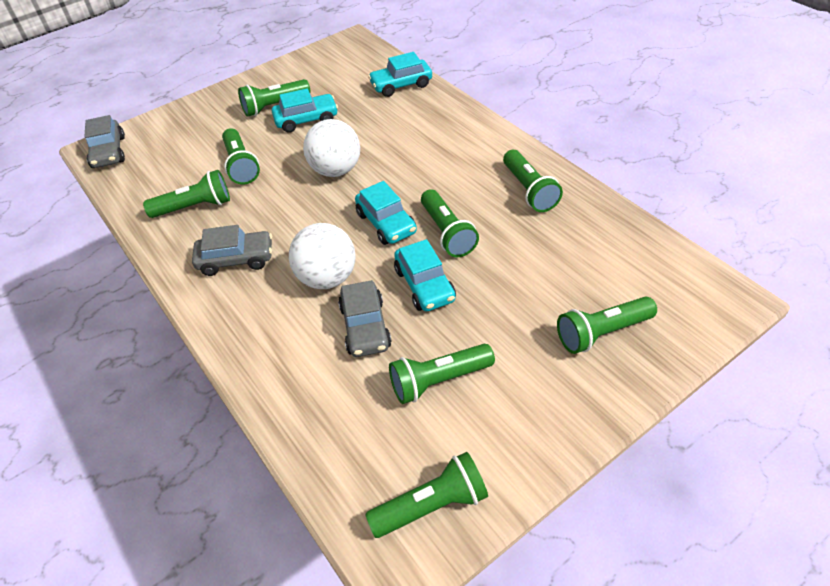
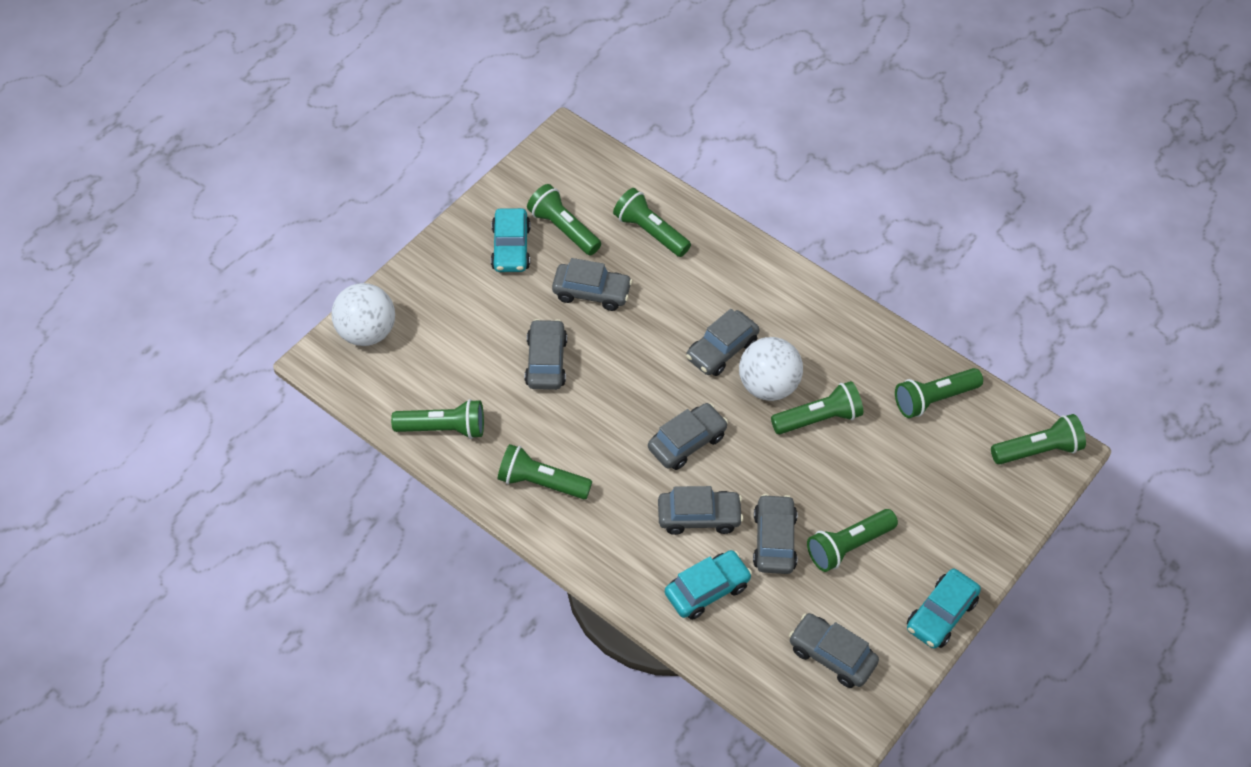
grey car: [84,115,125,168] [192,225,272,276] [338,280,392,357] = 3 -> [525,319,567,390] [552,258,632,311] [648,403,728,470] [658,486,743,535] [686,309,759,376] [753,494,797,574] [789,613,879,688] = 7
turquoise car: [272,89,338,133] [355,181,417,245] [368,52,432,97] [394,239,456,311] = 4 -> [491,208,530,272] [665,550,752,620] [907,569,981,649] = 3

